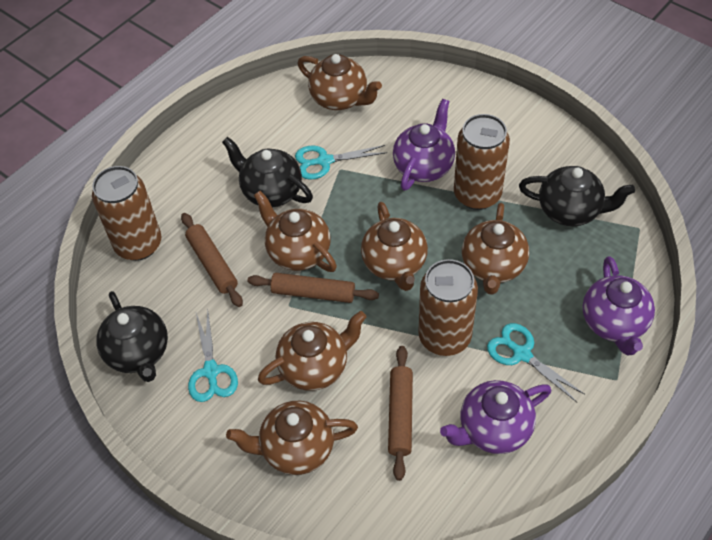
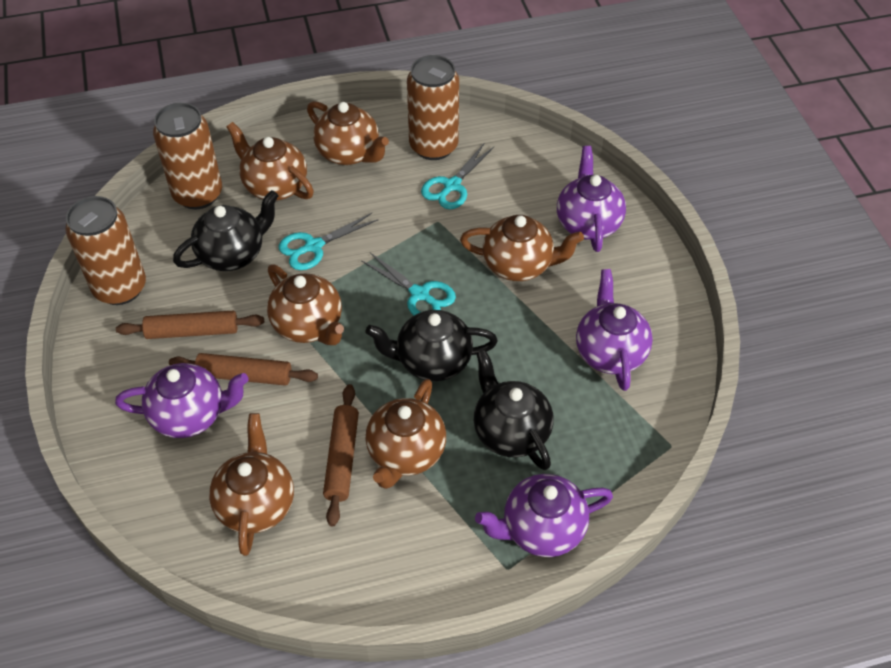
purple teapot: [393,99,455,191] [440,380,551,454] [582,256,655,356] = 3 -> [115,363,249,438] [475,474,613,557] [557,146,626,252] [576,269,653,391] = 4

